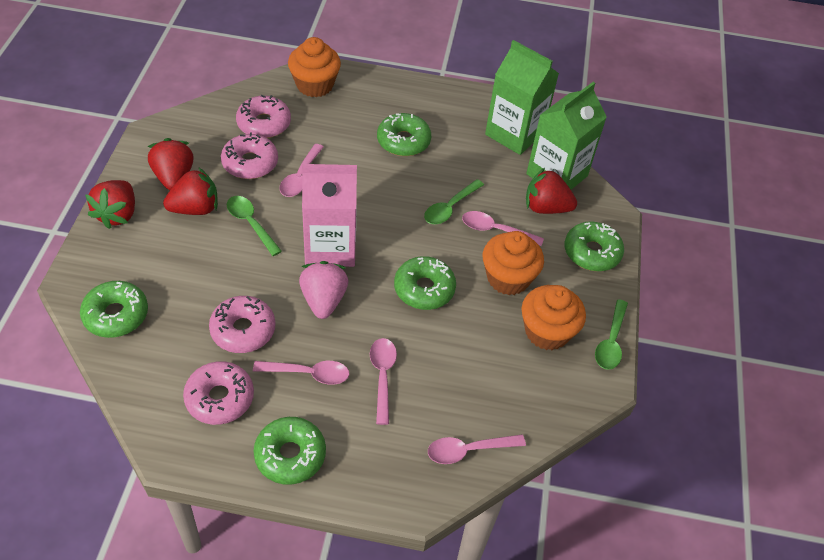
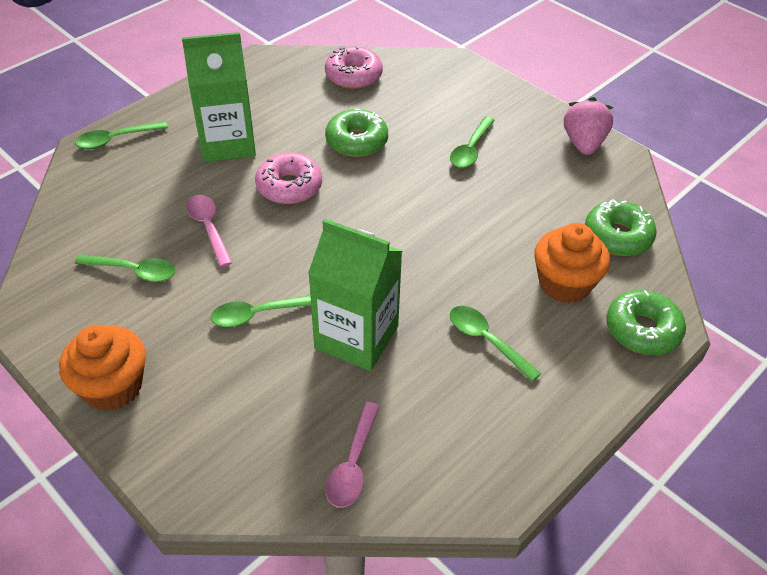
green donut: [80,281,148,338] [254,417,326,485] [377,113,431,156] [394,256,456,310] [565,222,624,271] = 5 -> [325,109,388,157] [585,199,657,256] [606,290,686,355] = 3
green spoon: [227,196,282,256] [424,179,484,224] [595,299,628,370] = 3 -> [75,121,168,149] [75,254,176,282] [211,296,311,327] [450,117,495,168] [450,306,541,382] = 5
orange cupcake: [288,37,341,97] [483,231,544,295] [522,285,586,350] = 3 -> [59,325,146,411] [534,223,610,303] = 2
pink carton: [302,164,357,267] = 1 -> none = 0
pink donut: [183,361,254,425] [209,296,275,353] [221,132,278,179] [236,95,291,138] = 4 -> [255,153,322,204] [325,45,383,89] = 2
pink spoon: [253,361,349,385] [279,144,323,197] [370,338,397,425] [428,434,526,464] [462,211,544,246] = 5 -> [186,195,233,267] [325,402,380,508] = 2
red strawberry: [85,180,135,229] [148,138,194,190] [163,168,218,215] [526,168,577,214] = 4 -> none = 0

